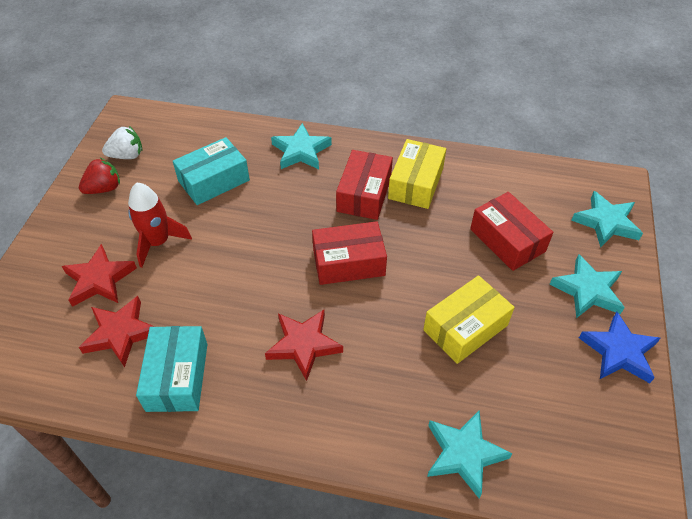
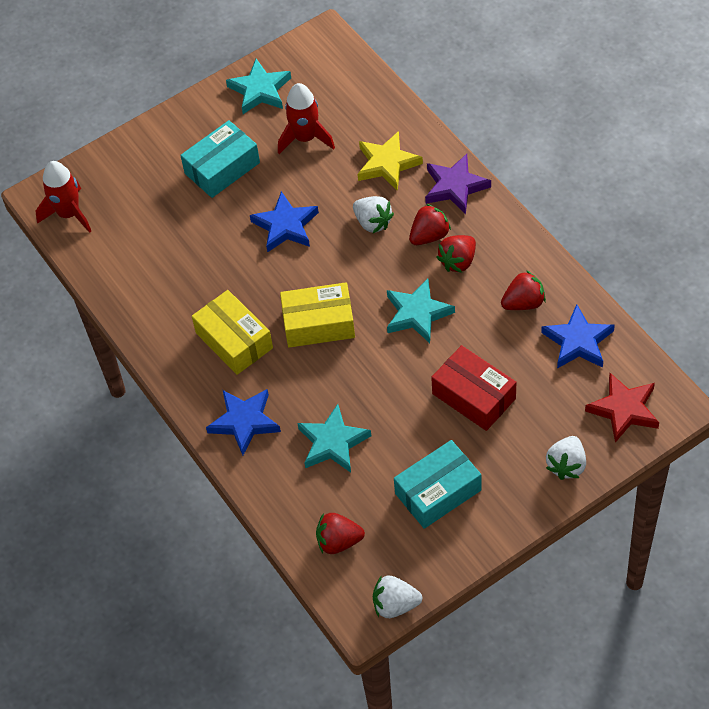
blue star: [579,312,660,383] = 1 -> [206,389,281,456] [250,191,319,252] [541,304,615,369] = 3
purple star: none = 0 -> [425,154,491,214] = 1
red box: [312,221,387,285] [336,150,393,220] [470,192,554,271] = 3 -> [431,345,516,431] = 1
red rocket: [128,183,192,268] = 1 -> [35,161,91,233] [278,83,335,154] = 2
red star: [62,244,137,307] [79,296,155,367] [265,310,343,381] = 3 -> [585,373,659,443] = 1
red strawberry: [79,158,120,194] = 1 -> [316,513,365,554] [409,204,451,245] [436,235,476,273] [501,270,546,310] = 4
turquoise star: [271,123,332,169] [427,411,513,499] [549,254,625,318] [571,191,643,248] = 4 -> [226,59,291,114] [297,404,371,473] [387,278,455,343] = 3
white strawberry: [102,126,143,159] = 1 -> [353,196,394,233] [373,576,422,618] [546,436,586,480] = 3
yellow star: none = 0 -> [357,131,423,191] = 1

